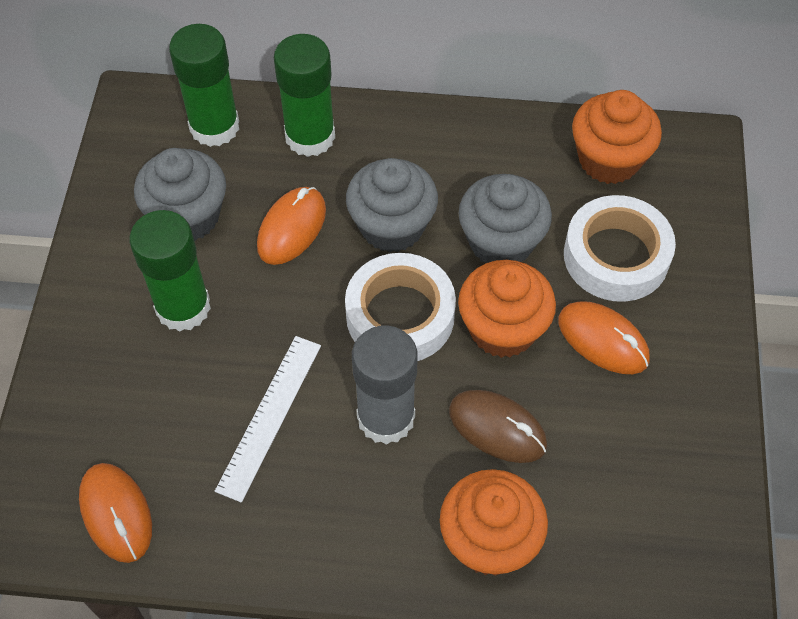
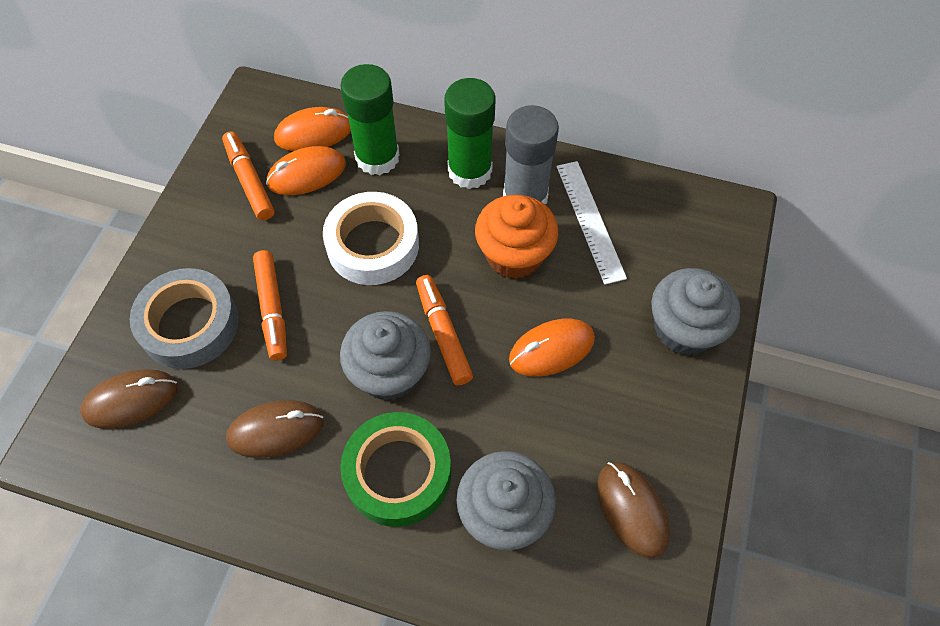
brown mouse: [449,390,547,463] = 1 -> [80,370,178,429] [226,400,324,458] [597,462,670,559] = 3
green glue stick: [129,210,211,332] [169,24,239,147] [274,34,335,157] = 3 -> [340,64,399,175] [444,78,496,189] = 2
green tape: none = 0 -> [340,412,451,527] = 1
grey tape: none = 0 -> [130,268,239,369] = 1
orange cupcake: [440,469,548,576] [458,260,556,358] [572,90,662,184] = 3 -> [475,195,558,279] = 1
orange marker: none = 0 -> [222,131,274,220] [253,250,287,361] [416,275,473,385] = 3
white tape: [345,253,456,361] [564,195,676,302] = 2 -> [323,192,419,285] = 1

